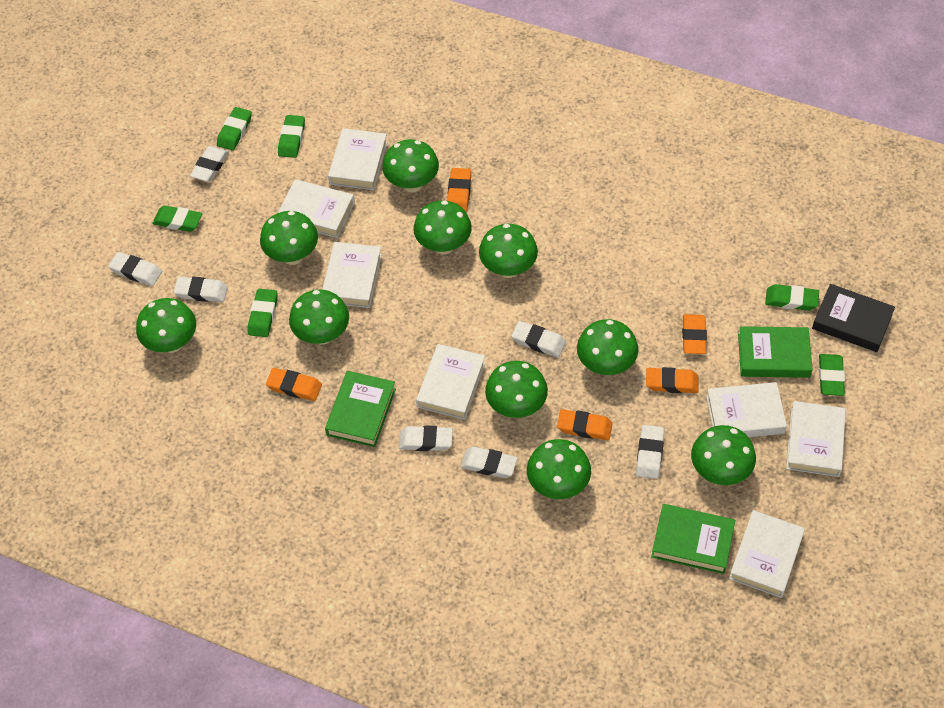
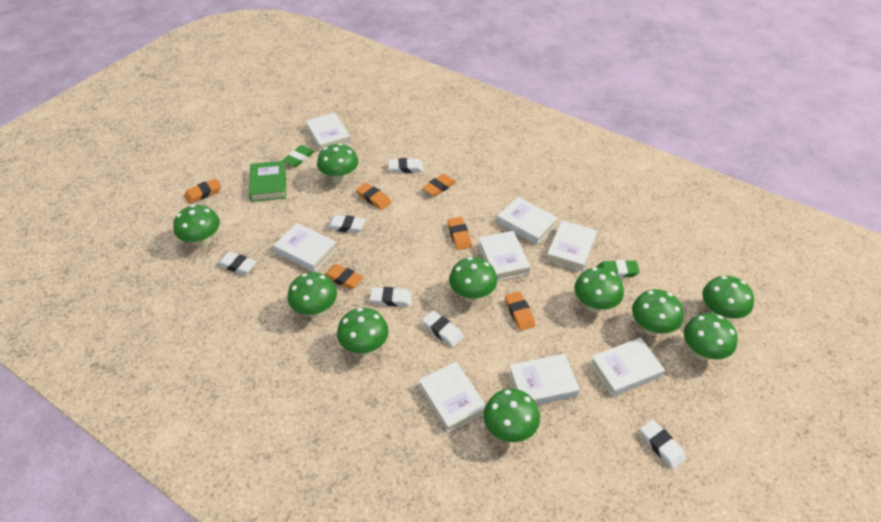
black book: [812,284,895,352] = 1 -> none = 0
green book: [325,371,396,447] [651,504,735,574] [738,326,813,378] = 3 -> [249,161,286,202] = 1
green eraser: [153,205,202,232] [217,107,252,150] [248,289,278,337] [278,115,305,158] [765,284,819,311] [819,354,845,396] = 6 -> [282,145,315,167] [596,260,640,278] = 2
orange eraser: [266,368,322,401] [447,168,471,212] [557,409,613,440] [646,367,698,393] [682,314,707,354] = 5 -> [184,178,221,204] [324,264,364,289] [356,183,391,210] [422,173,456,197] [447,217,472,250] [505,291,535,331] = 6
white book: [278,179,355,238] [322,242,382,308] [328,128,388,190] [416,344,486,420] [706,382,787,437] [729,510,805,598] [786,401,846,477] = 7 -> [273,223,337,272] [306,112,351,152] [419,362,486,433] [478,231,531,281] [497,197,558,245] [508,354,580,405] [546,220,597,272] [590,338,665,397] = 8
white eraser: [108,252,162,286] [174,277,228,302] [190,146,229,182] [399,425,453,451] [461,447,517,478] [511,321,566,357] [636,425,664,479] = 7 -> [217,252,257,275] [326,215,365,233] [370,287,412,307] [388,158,423,173] [422,311,464,347] [640,420,686,469] = 6

